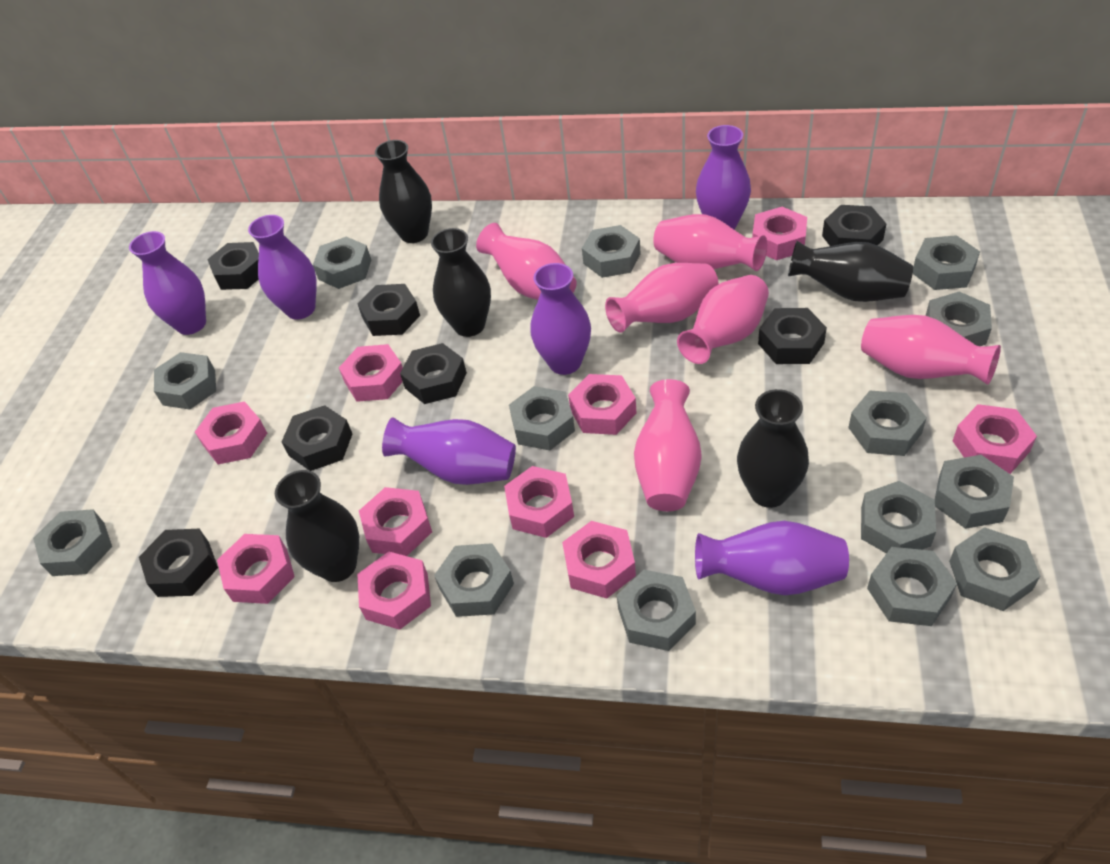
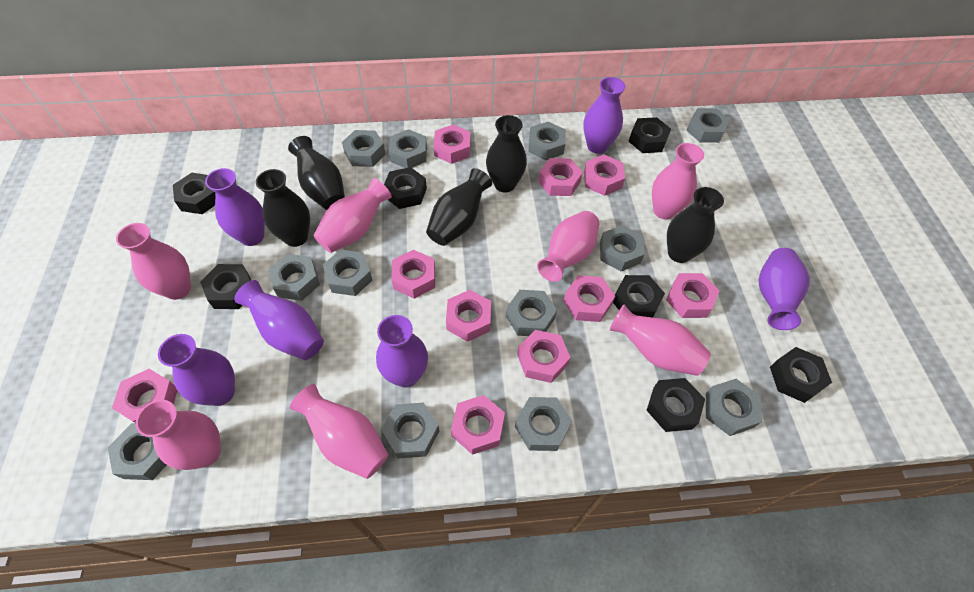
grey nut: [33,509,112,576] [154,352,216,410] [313,237,371,289] [434,543,514,617] [509,386,575,450] [582,225,641,278] [617,570,696,651] [848,391,927,456] [861,481,936,553] [867,547,957,626] [913,235,980,290] [926,292,992,346] [935,455,1014,529] [949,527,1040,611] = 14 -> [107,423,166,480] [269,254,320,301] [323,249,373,296] [342,130,385,167] [381,403,439,459] [389,129,427,168] [506,290,557,336] [515,397,572,451] [528,122,565,160] [600,225,645,271] [687,108,730,143] [706,379,762,436] = 12
pink vase: [476,223,577,300] [605,263,719,333] [634,379,702,511] [653,214,767,271] [677,275,769,364] [861,315,1001,385] = 6 -> [116,223,191,300] [136,400,221,470] [290,384,388,479] [313,178,392,253] [537,211,599,282] [609,305,711,376] [652,143,704,220] = 7

